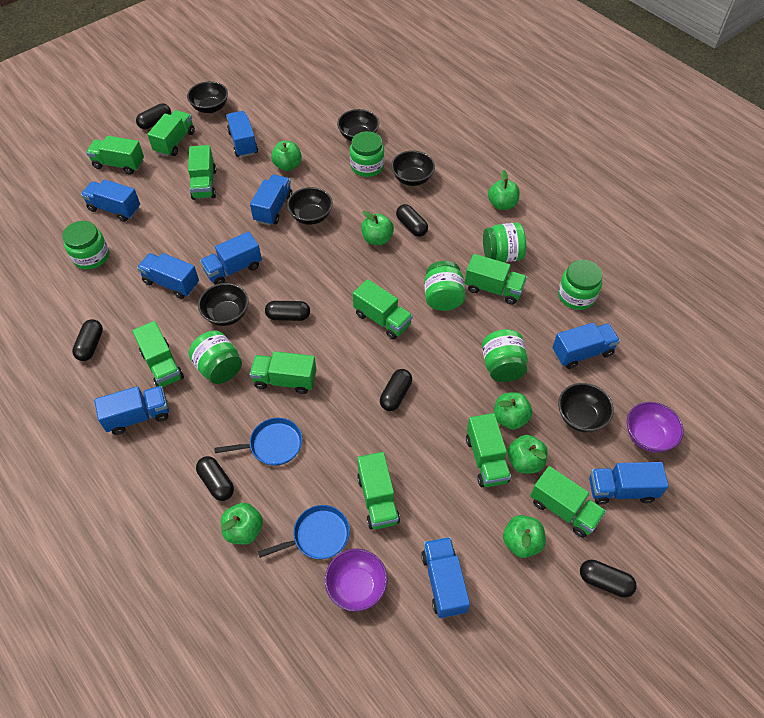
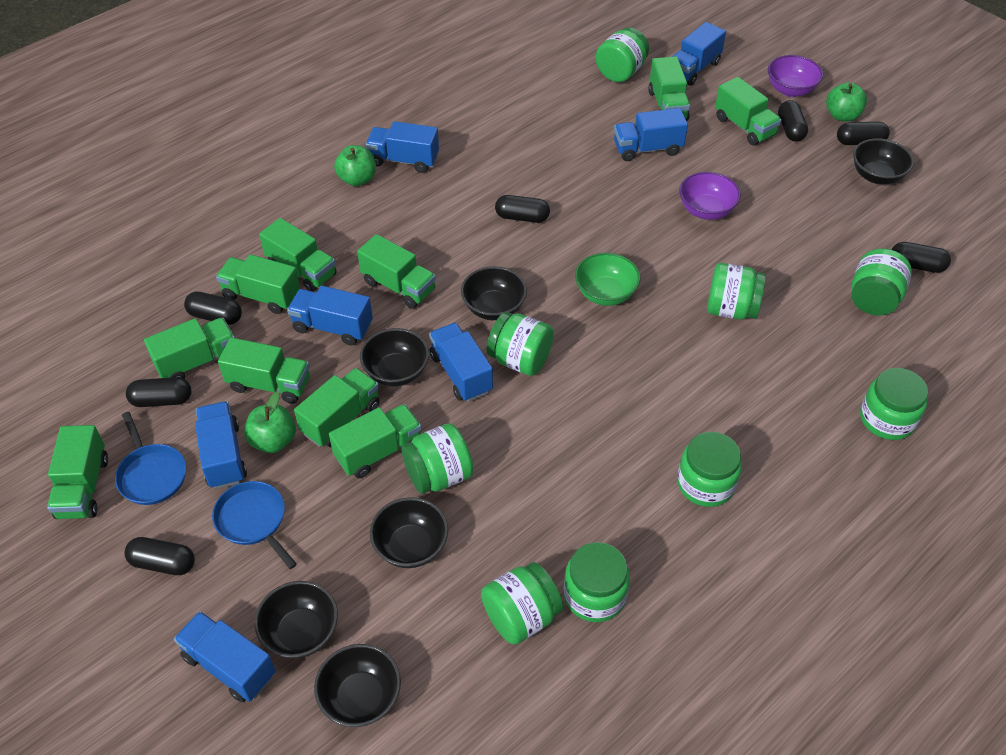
blue truck: [81,179,140,222] [94,386,169,435] [137,253,199,299] [200,232,262,285] [226,111,258,157] [250,174,292,226] [421,537,470,618] [553,323,620,369] [589,462,669,505] = 9 -> [174,611,276,702] [195,401,247,489] [287,286,373,346] [366,121,439,173] [429,323,493,402] [614,108,688,161] [672,22,726,86] = 7
green apple: [221,503,263,545] [271,141,302,171] [361,211,394,245] [488,170,520,210] [494,392,532,430] [503,515,546,558] [507,435,548,474] = 7 -> [244,392,296,453] [334,145,376,186] [826,82,867,122] = 3
green bowl: none = 0 -> [575,253,640,306] = 1
green jar: [62,221,109,270] [188,331,242,384] [350,131,385,177] [424,261,465,311] [482,329,528,382] [483,223,526,262] [558,260,603,310] = 7 -> [401,423,474,494] [481,562,563,645] [487,312,554,376] [564,542,630,622] [596,27,649,82] [677,432,742,507] [707,263,766,320] [852,248,912,315] [860,368,928,440] = 9

